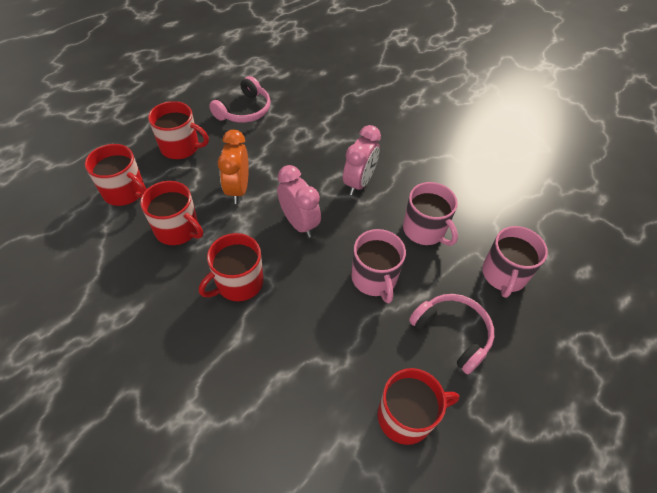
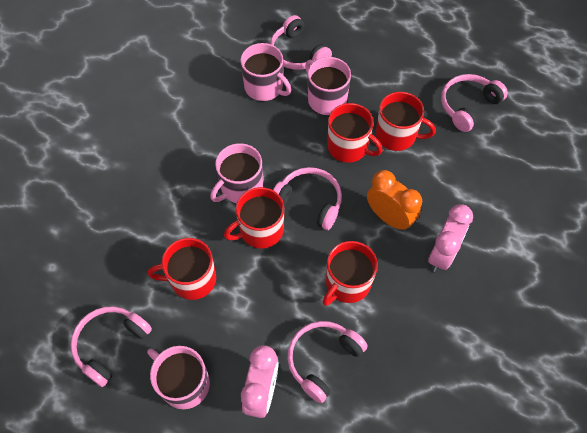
pink headphones: [209,76,271,123] [409,294,494,374] = 2 -> [70,306,152,387] [270,15,332,70] [273,167,342,230] [287,321,368,403] [441,74,508,132] = 5
pink mug: [351,229,406,303] [403,182,458,246] [482,226,548,298] = 3 -> [147,346,210,409] [210,143,263,203] [240,43,291,101] [305,57,351,115] = 4

